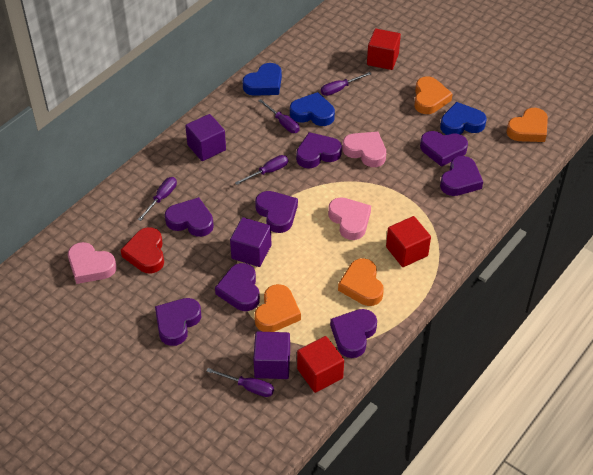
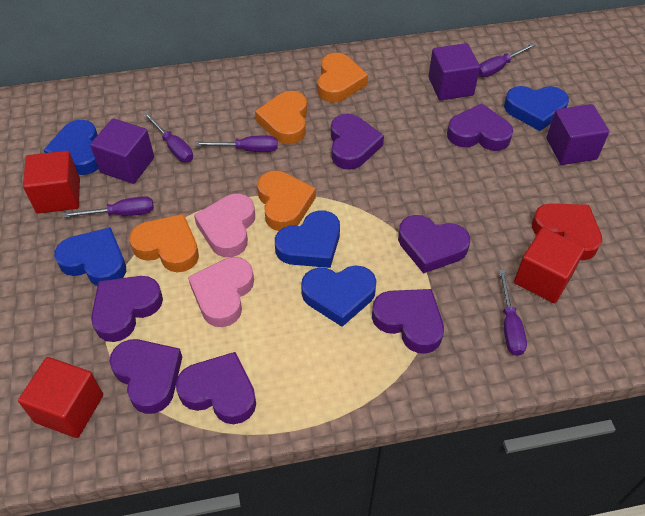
blue heart: [243,63,282,96] [290,92,335,126] [440,102,487,135] = 3 -> [44,120,99,175] [54,227,126,286] [275,211,340,268] [301,265,376,327] [504,86,569,131] = 5
pink heart: [68,242,116,284] [328,197,371,240] [343,132,386,167] = 3 -> [188,257,254,327] [194,194,255,257] = 2
purple heart: [155,298,201,346] [165,197,214,237] [215,263,260,311] [255,191,298,233] [296,132,342,169] [330,309,377,358] [420,131,468,167] [440,156,483,196] = 8 -> [91,276,163,342] [109,339,182,414] [176,352,256,424] [331,114,384,170] [372,289,444,354] [398,215,470,274] [447,104,513,151] = 7

